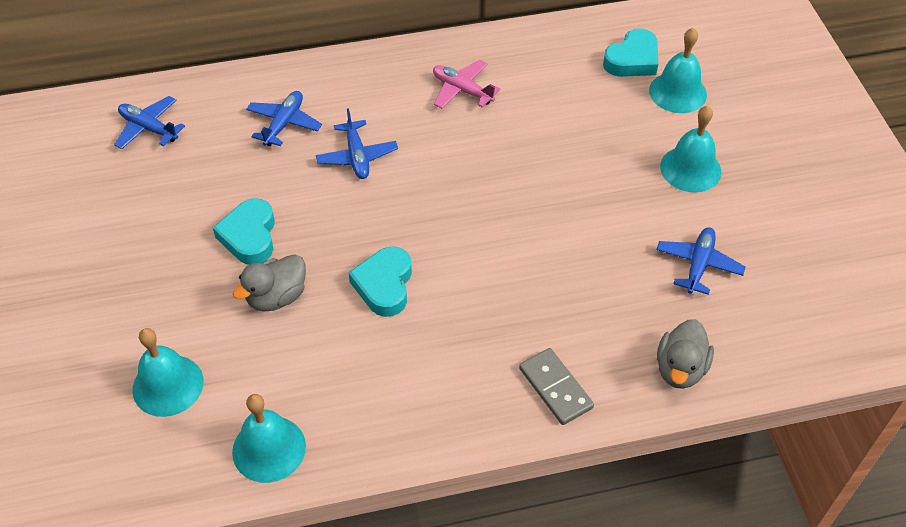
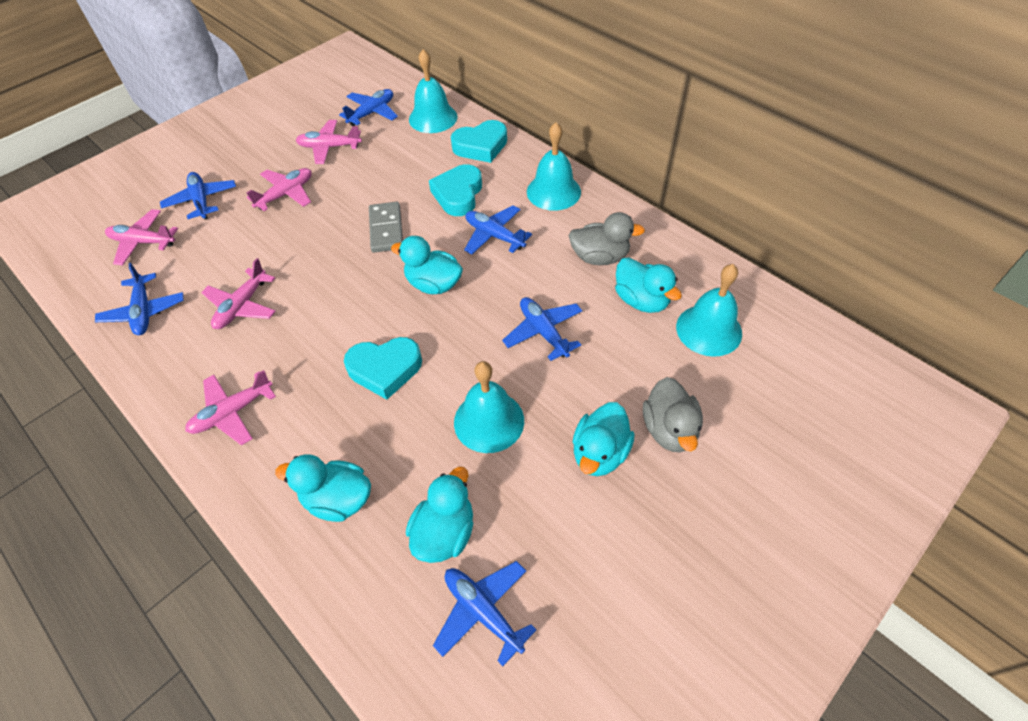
blue plane: [114,96,185,149] [246,91,322,146] [316,108,398,179] [656,227,746,295] = 4 -> [95,263,184,335] [160,172,236,220] [339,89,398,126] [433,561,536,666] [464,205,532,255] [502,297,582,361] = 6
pink plane: [433,60,501,109] = 1 -> [105,209,178,265] [185,370,276,446] [201,258,276,329] [246,168,312,211] [295,120,362,164] = 5
turquoise duck: none = 0 -> [275,454,371,522] [391,236,463,294] [406,467,473,563] [573,402,635,476] [615,257,682,313] = 5

